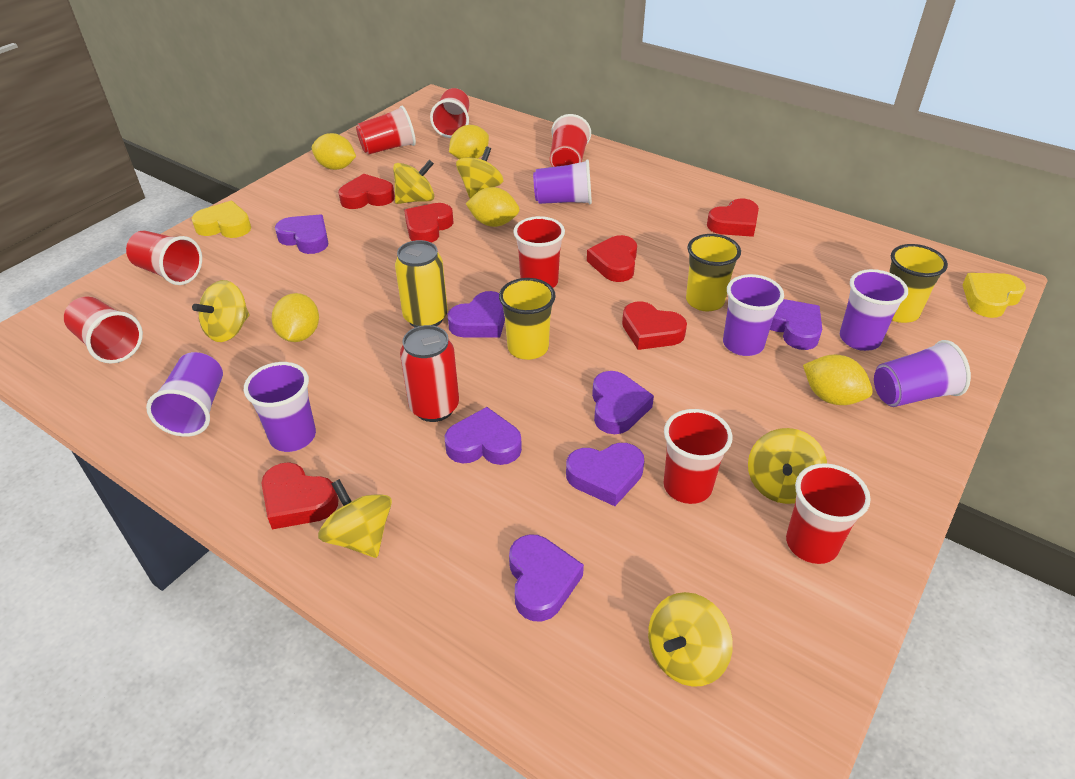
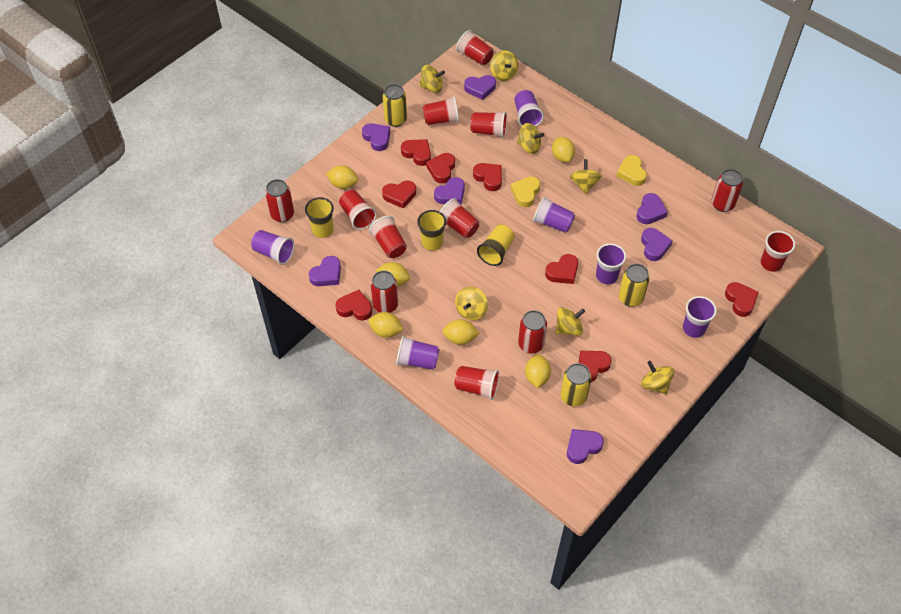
red can: [400,325,459,422] = 1 -> [265,179,294,222] [371,271,398,313] [518,310,547,354] [711,169,743,212] = 4
red heart: [261,462,339,529] [338,174,395,209] [404,203,454,243] [587,235,637,282] [622,301,687,350] [707,199,759,237] = 6 -> [335,290,372,320] [382,181,416,208] [401,139,431,166] [426,153,455,183] [473,163,502,191] [545,254,578,284] [579,351,612,382] [725,282,759,317] = 8
yellow can: [395,240,448,327] = 1 -> [383,84,407,127] [560,363,592,407] [619,264,650,307] = 3
yellow lemon: [272,293,319,342] [312,133,356,170] [449,125,489,159] [465,187,519,227] [803,355,873,405] = 5 -> [326,165,358,189] [369,312,404,338] [376,262,410,287] [442,319,479,345] [525,354,551,388] [552,137,575,162] = 6
yellow spinning top: [192,280,249,342] [318,479,392,558] [393,160,434,204] [456,146,503,198] [648,592,733,687] [748,428,827,504] = 6 -> [419,65,445,93] [455,286,488,321] [490,50,518,81] [517,123,544,154] [555,307,585,336] [570,159,602,194] [641,361,674,395] = 7

